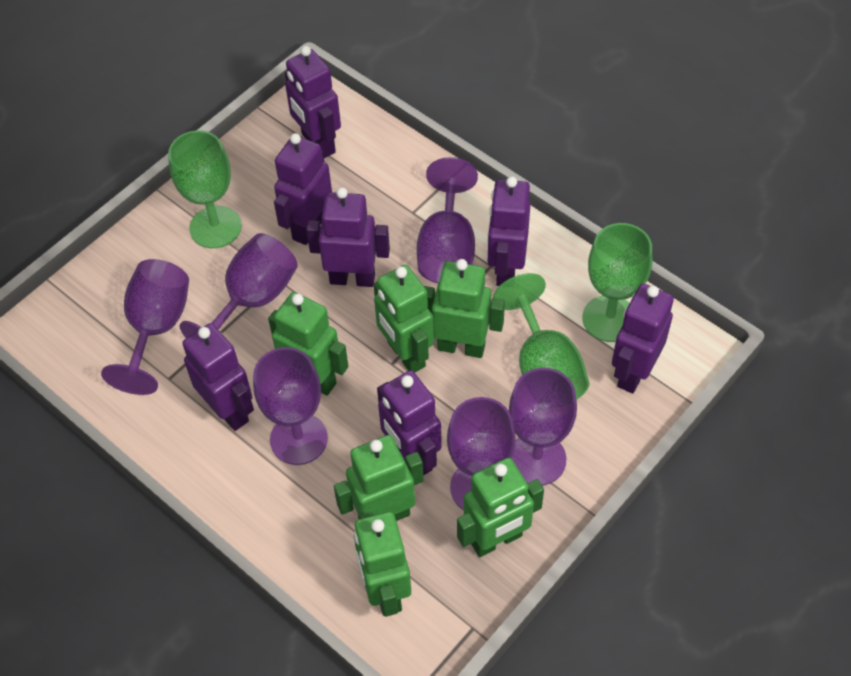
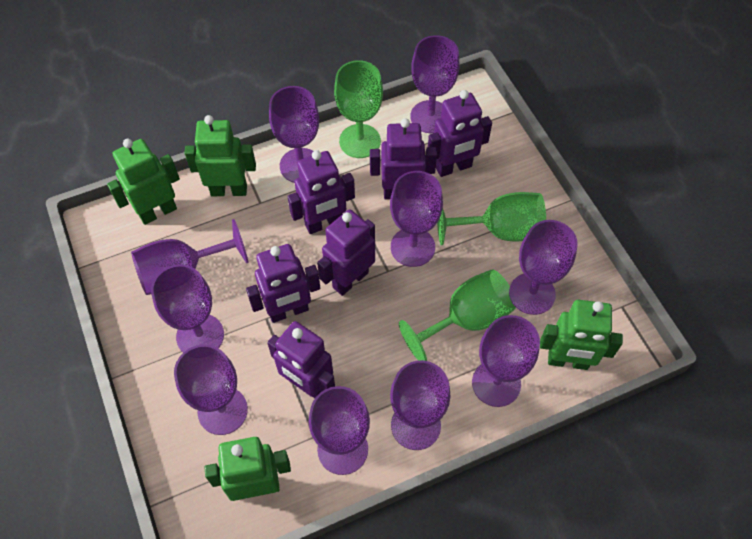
green robot: [268,292,348,396] [334,435,424,521] [354,512,411,617] [374,265,434,372] [424,259,505,358] [457,458,544,557] = 6 -> [107,139,180,225] [184,115,256,196] [204,437,291,501] [540,300,623,370] = 4
purple goblet: [101,259,189,395] [180,233,298,338] [253,347,328,465] [417,157,478,283] [447,397,516,510] [509,368,577,485] = 6 -> [131,219,249,295] [151,264,224,353] [174,344,248,435] [269,86,319,183] [309,386,370,475] [390,171,443,267] [390,360,450,450] [410,35,460,133] [472,315,540,407] [510,220,577,315] = 10
purple robot: [182,323,254,431] [274,133,332,245] [285,46,341,158] [306,187,390,287] [377,370,442,476] [488,176,531,286] [612,284,674,393] = 7 -> [246,244,320,323] [267,321,335,398] [287,150,355,234] [317,209,375,296] [370,118,437,200] [428,90,492,177] = 6

